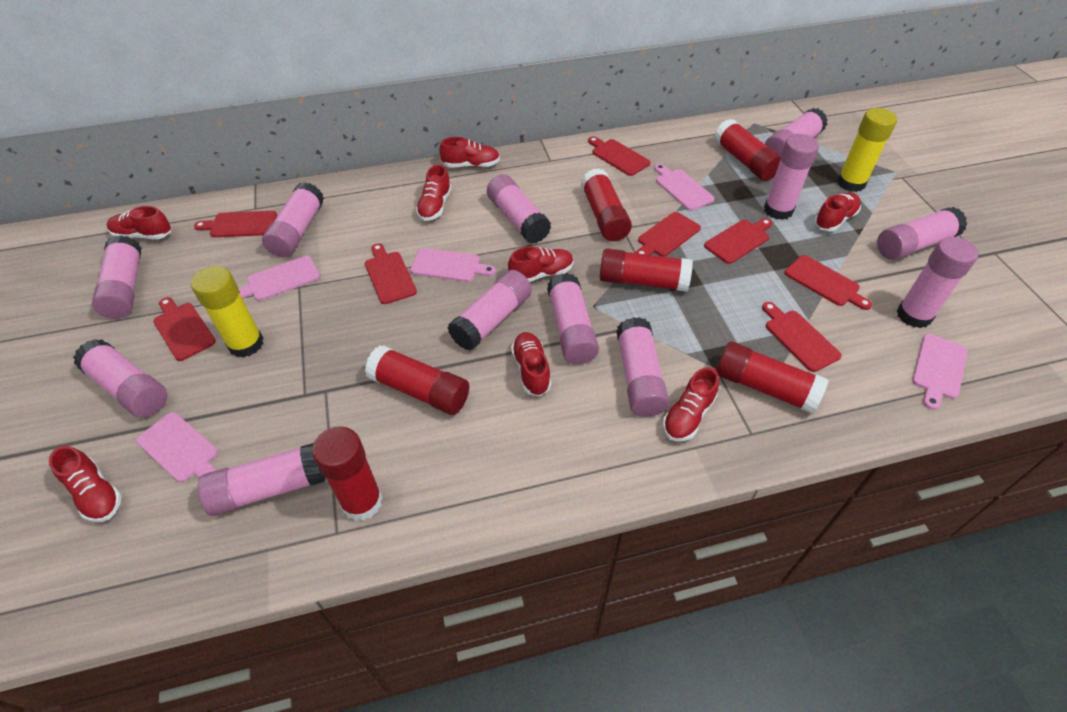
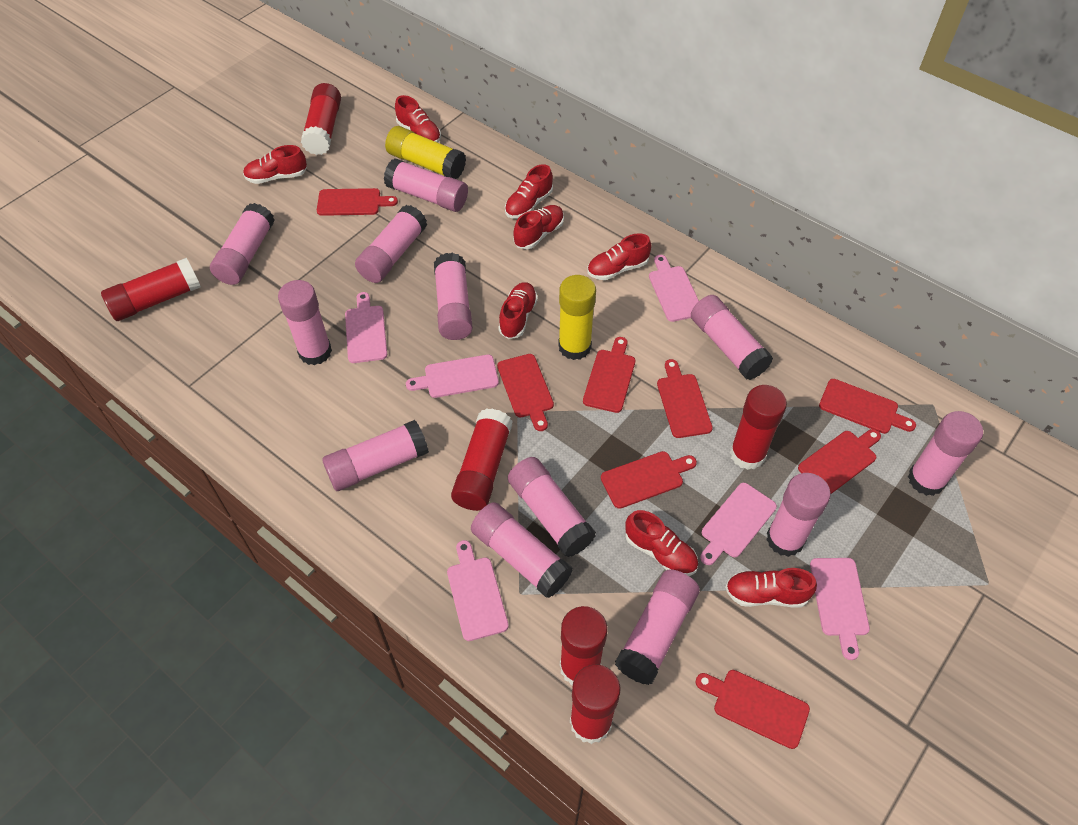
pink cutting board: [136,412,218,482] [238,256,320,301] [410,248,496,282] [654,164,715,211] [912,334,968,410] = 5 -> [345,292,387,363] [406,355,499,398] [447,540,509,641] [649,255,699,322] [700,483,777,565] [810,558,870,660] = 6

